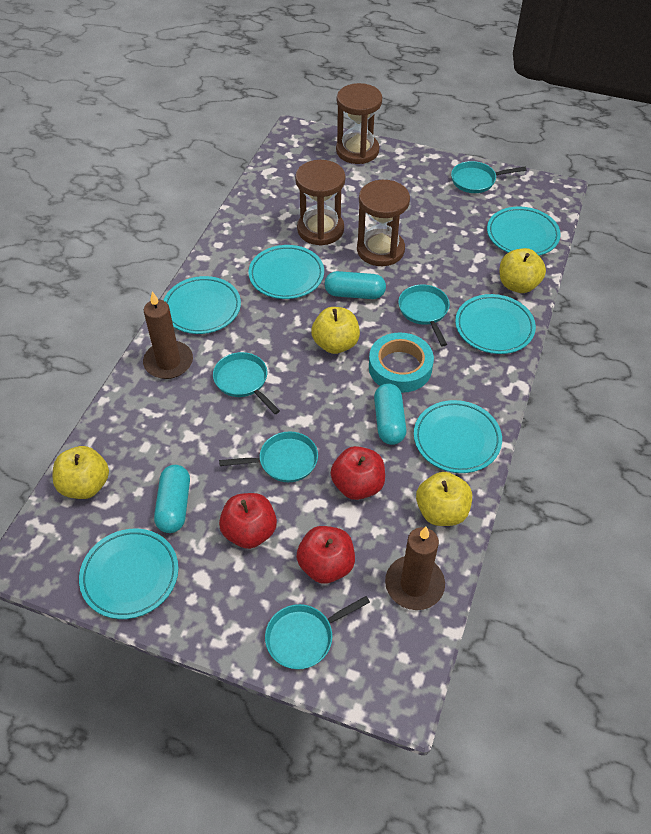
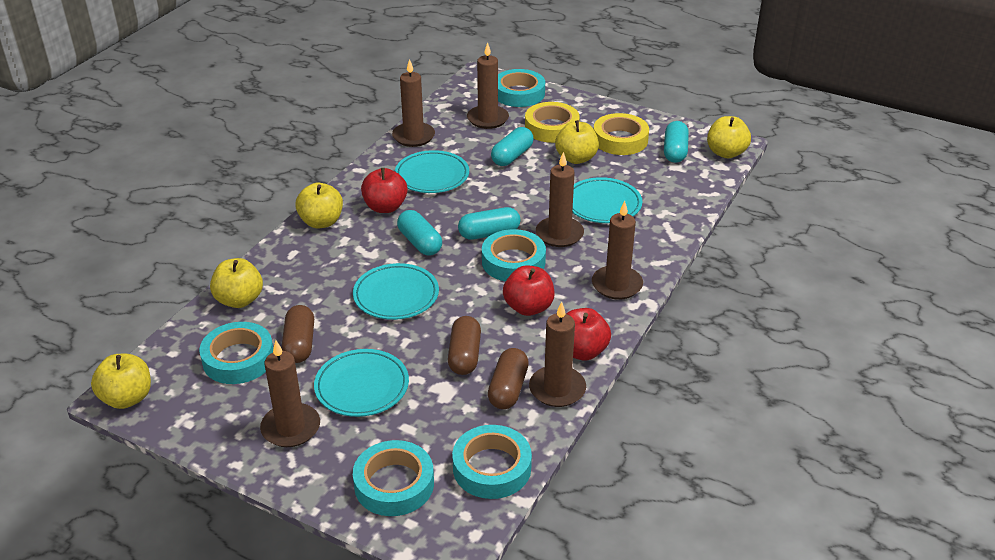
brown candle: [143,291,193,379] [385,527,445,610] = 2 -> [260,340,320,447] [392,59,435,147] [467,42,509,129] [529,302,586,407] [536,152,584,247] [592,201,643,300] = 6
brown capsule: none = 0 -> [282,305,314,363] [448,316,481,375] [488,348,529,409] = 3
brown hourglass: [295,160,345,246] [336,83,382,164] [357,180,410,266] = 3 -> none = 0
turquoise capsule: [154,465,190,533] [325,271,386,299] [374,383,407,445] = 3 -> [397,210,442,256] [458,207,520,240] [491,127,534,166] [664,121,689,163] = 4
turquoise pan: [213,352,280,414] [219,431,318,482] [265,596,370,670] [398,284,450,346] [451,161,526,193] = 5 -> none = 0
turquoise plate: [79,529,178,619] [163,276,241,334] [248,245,324,299] [414,400,502,473] [455,294,536,354] [487,206,561,256] = 6 -> [314,349,409,417] [353,263,439,320] [395,150,469,193] [572,177,642,223] = 4
turquoise tape: [369,332,434,393] = 1 -> [199,322,273,384] [353,440,434,516] [452,425,532,499] [482,229,546,282] [498,69,545,107] = 5
yellow apple: [53,446,109,499] [311,307,360,354] [416,472,472,526] [500,248,546,293] = 4 -> [91,354,151,409] [210,258,263,308] [295,183,343,229] [555,120,599,164] [707,116,751,158] = 5
yellow tape: none = 0 -> [525,102,580,143] [594,113,649,155] = 2

